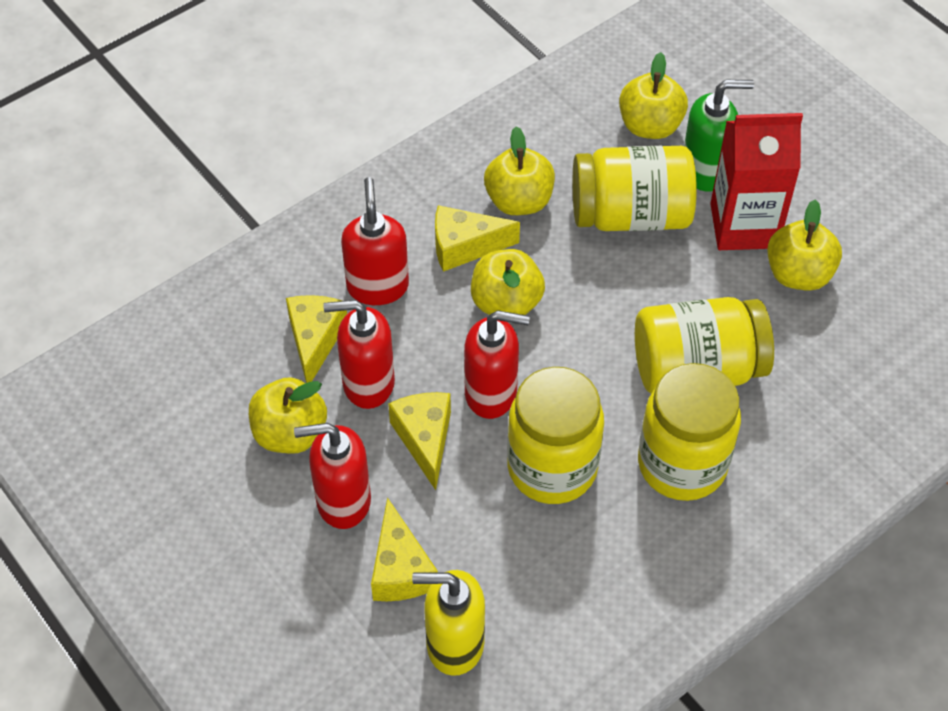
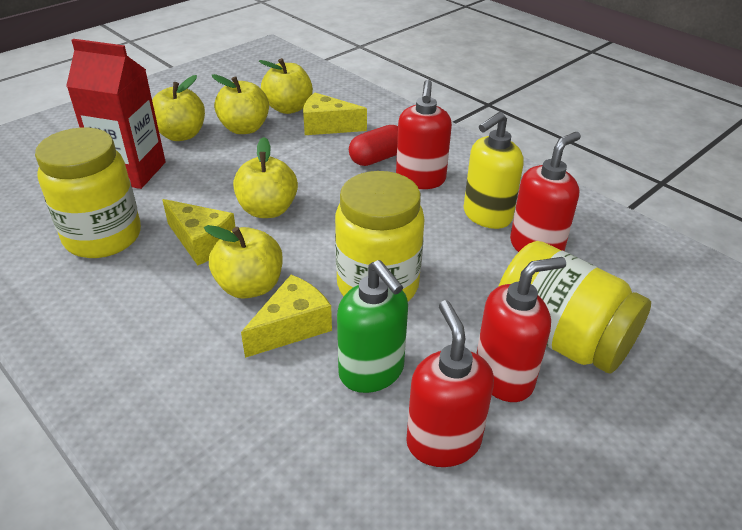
red capsule: none = 0 -> [349,125,398,166] = 1
yellow cheese: [286,295,347,383] [371,497,438,601] [388,392,451,490] [435,205,520,272] = 4 -> [162,199,236,266] [241,275,332,358] [303,93,367,135] = 3
yellow jar: [507,367,604,504] [573,146,697,231] [635,297,774,394] [638,363,741,501] = 4 -> [35,128,141,258] [335,171,425,302] [498,241,651,373] = 3

